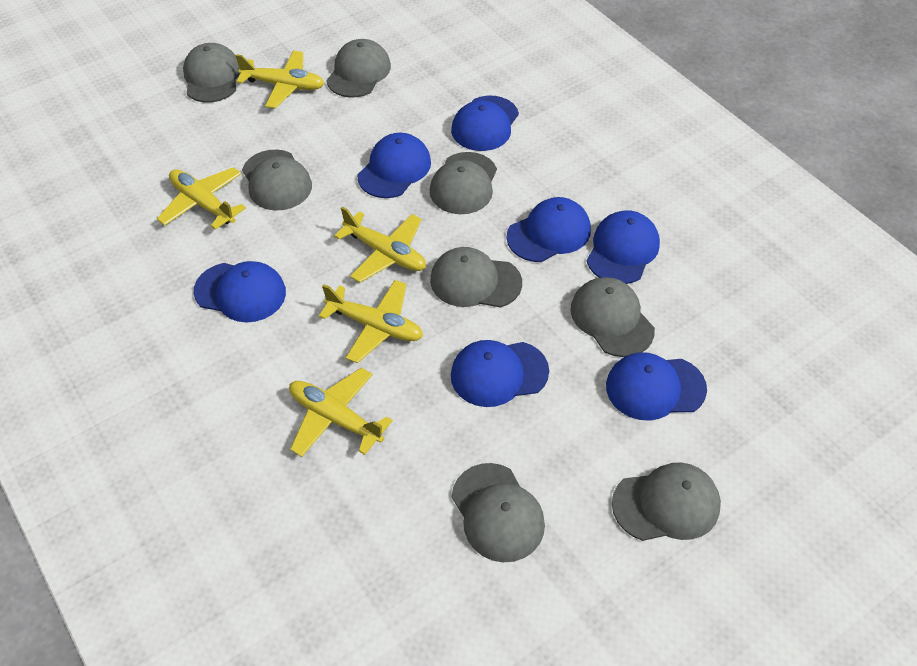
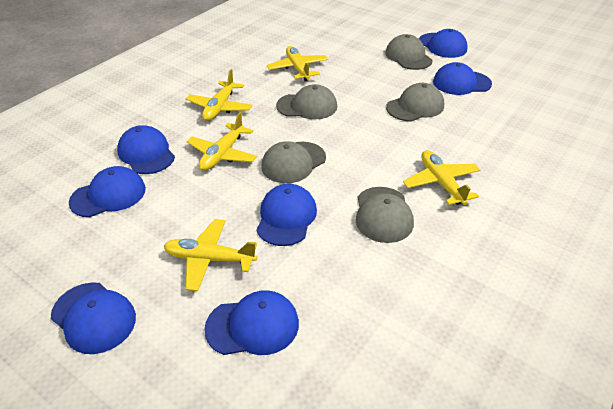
grey cap: [183,43,240,102] [242,150,312,211] [326,39,391,98] [430,152,497,214] [430,247,522,308] [452,463,545,562] [570,277,655,357] [612,463,721,541] = 8 -> [261,141,326,183] [276,84,337,119] [356,187,414,243] [385,34,432,70] [386,83,444,121] = 5

